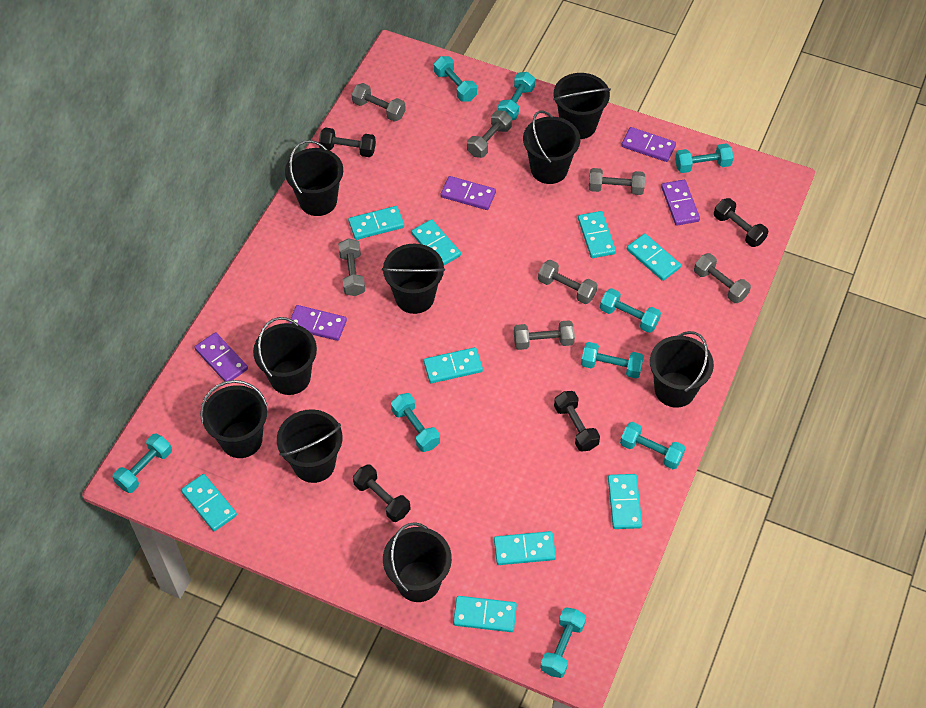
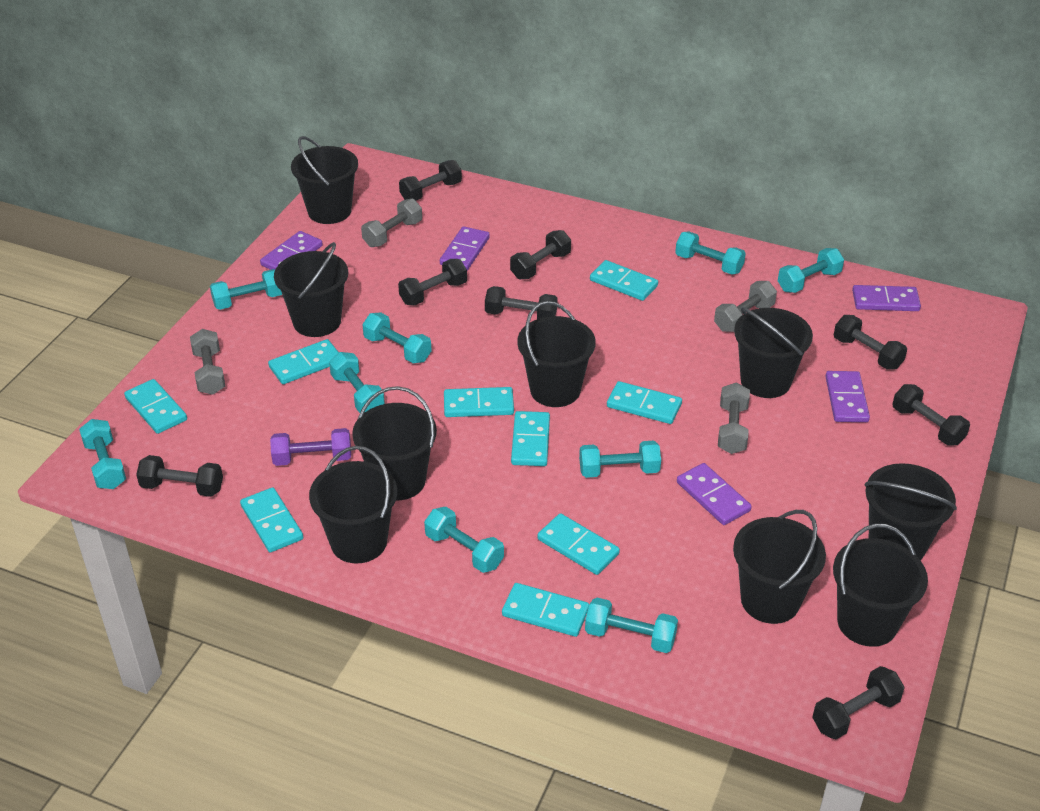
black dumbbell: [319,127,376,157] [353,464,411,522] [554,391,600,452] [714,198,768,247] = 4 -> [136,455,223,497] [398,259,467,306] [399,160,462,201] [485,286,558,319] [510,230,571,279] [812,666,905,739] [834,315,907,370] [892,384,970,445] = 8
grey dumbbell: [338,238,365,296] [352,83,406,121] [467,110,512,158] [514,320,575,350] [538,260,597,304] [589,168,645,195] [694,253,751,303] = 7 -> [190,329,225,395] [361,199,422,247] [714,281,777,332] [718,382,750,454] = 4
purple dumbbell: none = 0 -> [270,428,351,466] = 1

